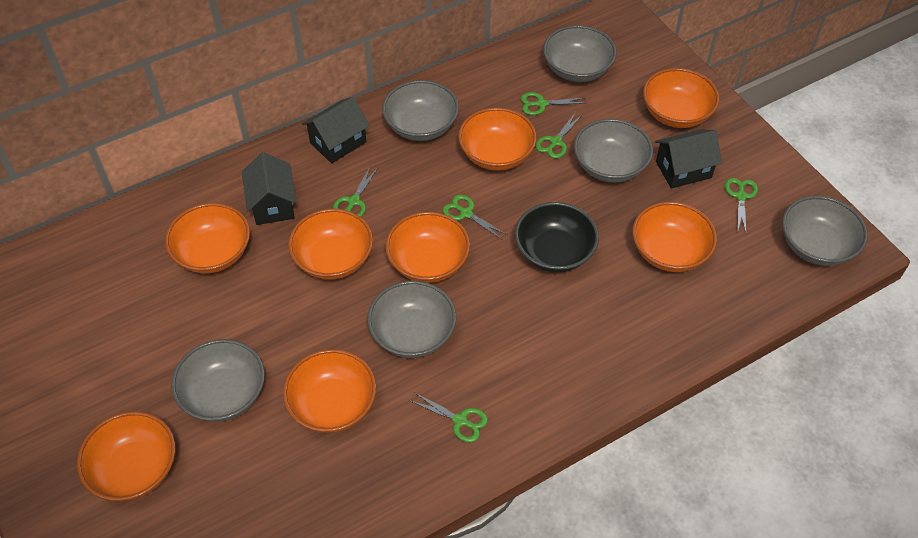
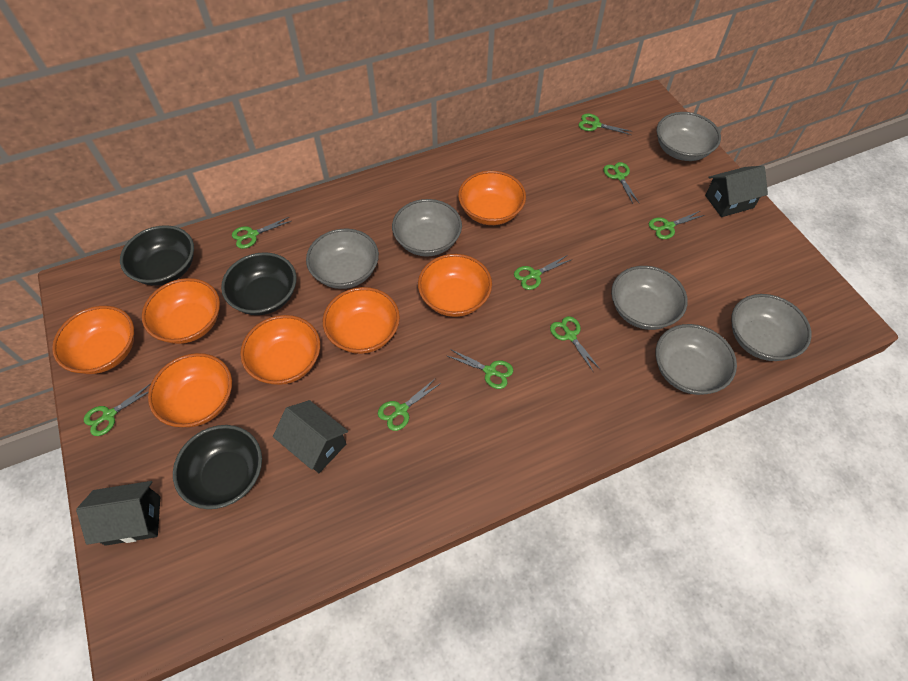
black bowl: [515,202,599,272] = 1 -> [120,225,194,286] [173,425,262,509] [221,252,297,315] = 3
green scissors: [333,167,378,217] [409,392,488,442] [443,195,507,239] [521,92,585,115] [535,112,583,159] [725,178,758,233] = 6 -> [84,384,151,436] [232,217,291,249] [378,378,441,431] [448,349,513,389] [514,255,571,290] [550,316,600,371] [578,114,633,135] [603,162,639,203] [649,211,705,239] = 9
orange bowl: [77,411,176,501] [165,203,250,273] [283,349,376,433] [288,209,373,280] [385,212,470,283] [458,108,537,171] [632,202,717,272] [643,68,719,128] = 8 -> [52,306,134,374] [142,278,220,344] [148,353,232,427] [240,315,320,385] [323,287,400,354] [418,254,492,317] [458,171,526,225] = 7

